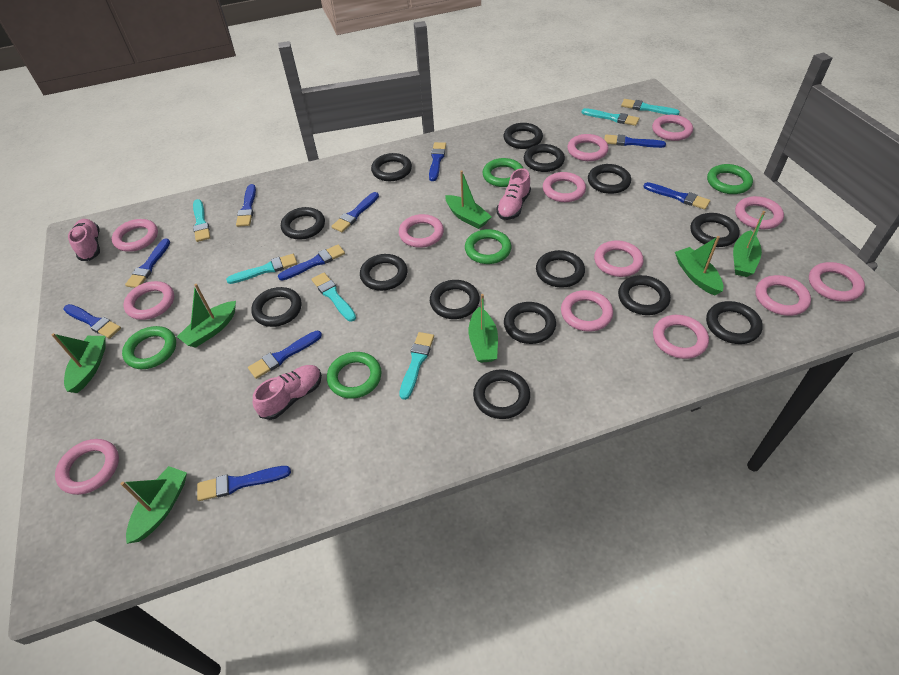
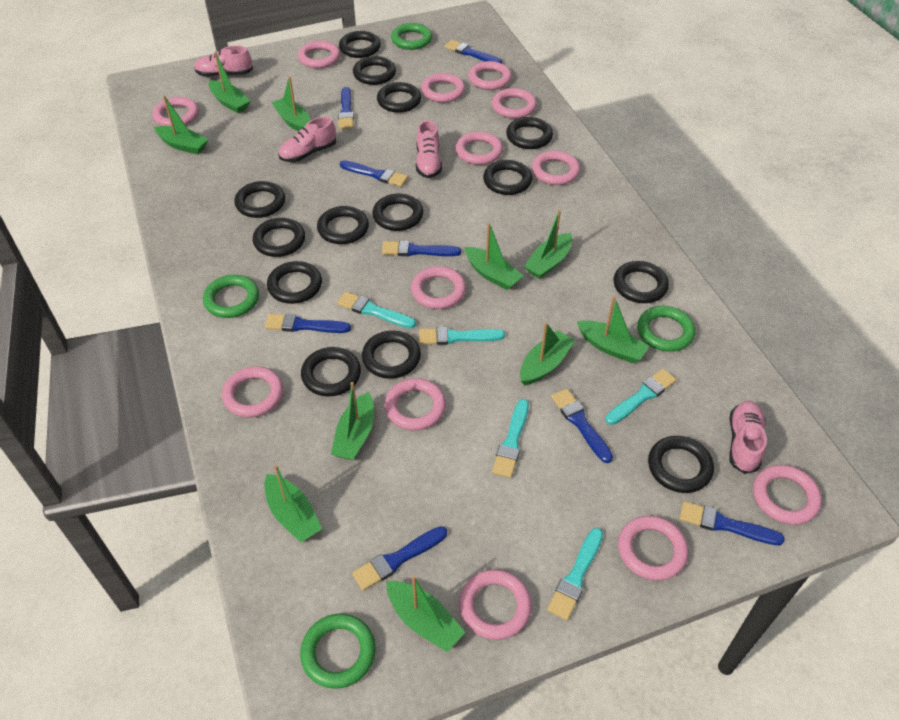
blue brush: [63,304,121,339] [125,239,170,288] [197,466,291,501] [236,184,256,227] [248,331,322,379] [278,244,345,281] [332,192,379,232] [429,142,446,181] [604,134,666,148] [643,182,710,209] = 10 -> [265,314,351,333] [338,87,354,129] [340,160,408,187] [352,526,447,591] [382,240,461,256] [445,40,502,63] [551,388,613,463] [680,501,785,545] = 8
green boat: [51,333,106,393] [121,466,187,544] [177,284,236,347] [445,170,492,229] [469,294,498,363] [675,236,723,295] [733,211,765,277] = 7 -> [154,95,208,155] [209,52,250,114] [264,465,322,543] [271,76,310,132] [331,382,374,460] [386,575,465,652] [465,222,523,290] [520,322,575,385] [524,210,572,279] [577,296,649,363] = 10
green ring: [122,326,176,369] [327,352,382,399] [465,229,511,264] [482,158,524,187] [707,164,753,194] = 5 -> [203,275,259,318] [300,613,376,689] [391,23,432,50] [637,306,695,352] = 4
pink shoe: [68,219,100,261] [253,365,322,420] [497,168,531,220] = 3 -> [194,46,253,77] [278,117,336,162] [416,120,442,178] [729,401,767,474] = 4
turquoise brush: [193,199,210,242] [226,254,297,284] [311,273,356,322] [399,332,434,400] [581,108,639,126] [621,99,680,115] = 6 -> [337,291,416,328] [419,327,505,345] [492,399,529,478] [547,528,603,620] [605,369,677,425] = 5

